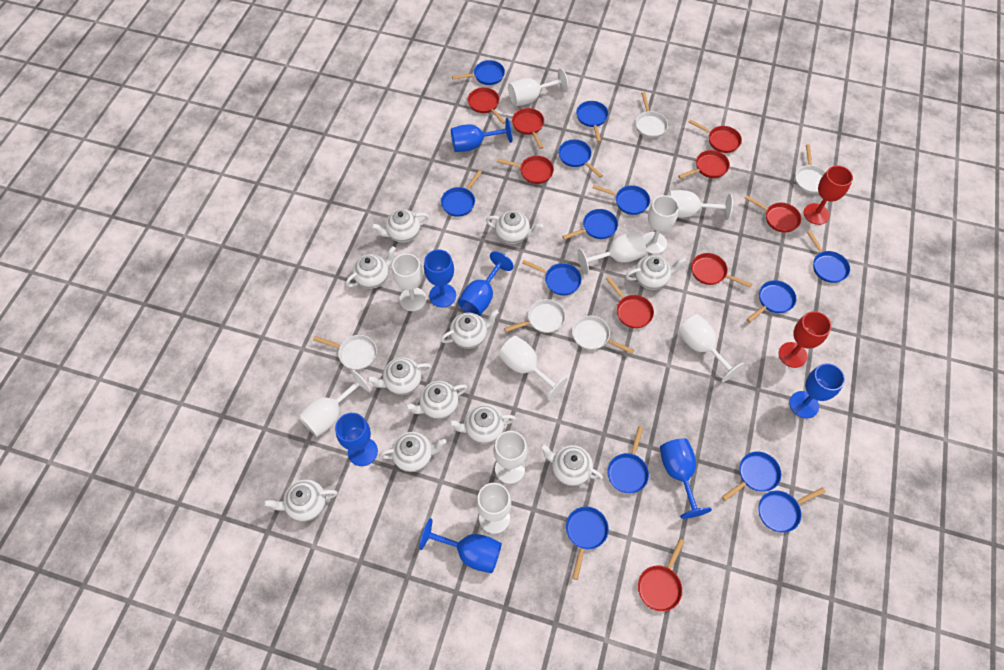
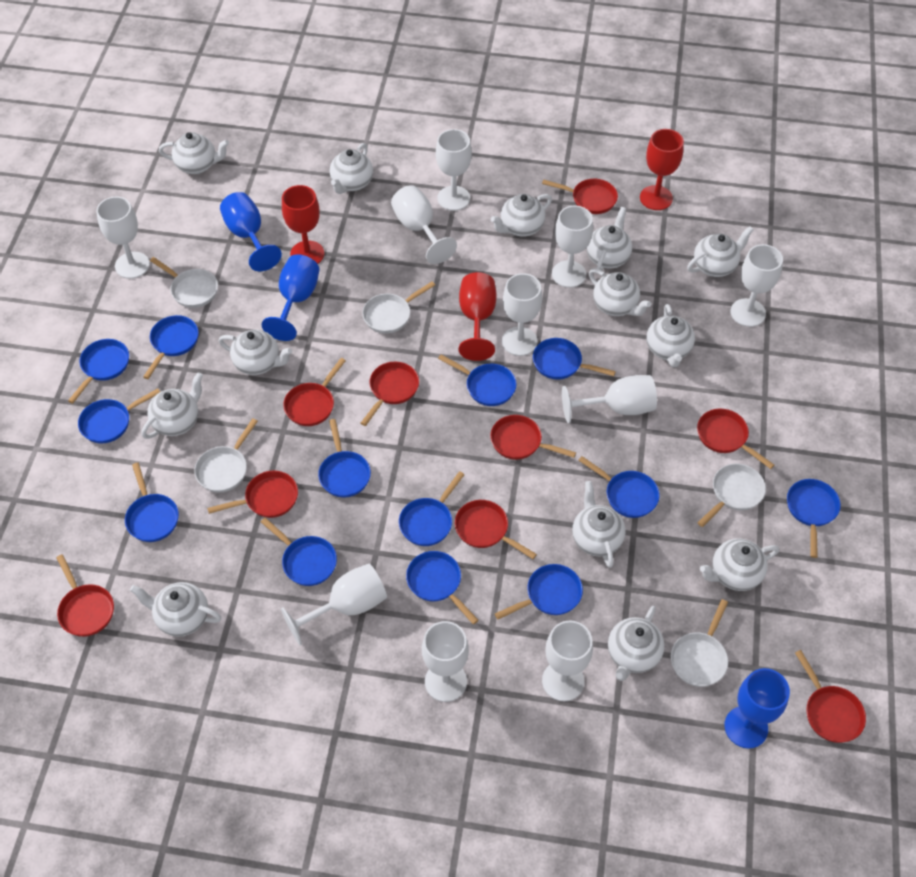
blue goblet: [335,413,378,466] [419,518,502,573] [424,249,456,307] [451,118,512,152] [458,251,514,316] [660,438,712,519] [789,363,845,418] = 7 -> [220,192,282,271] [262,254,320,341] [724,668,790,749] = 3
red goblet: [779,311,832,368] [804,165,853,225] = 2 -> [282,185,324,264] [459,272,496,361] [640,129,684,210] = 3
white teapot: [263,479,338,522] [346,246,396,289] [367,358,432,395] [371,209,429,243] [379,432,446,472] [405,381,468,419] [441,310,499,349] [449,404,516,444] [486,211,543,244] [540,444,603,486] [626,255,686,290] = 11 -> [130,582,221,637] [142,372,203,439] [159,132,229,174] [219,330,292,375] [330,143,373,194] [491,194,552,237] [572,481,626,568] [587,207,632,274] [589,268,651,316] [608,606,664,681] [647,304,695,367] [687,226,754,277] [700,538,779,591] = 13

